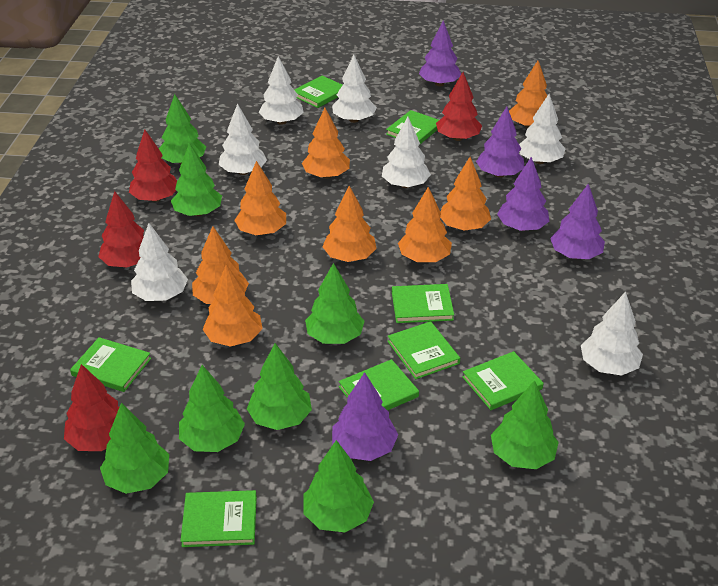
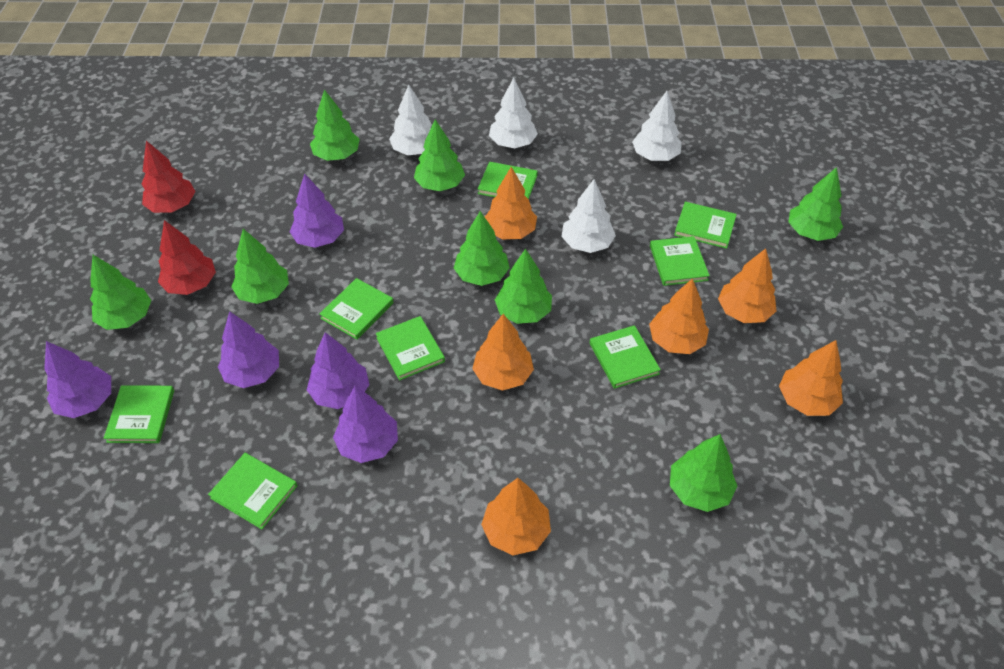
orange tree: [192,226,249,304] [202,265,263,347] [234,161,286,235] [302,108,350,179] [322,186,377,262] [398,187,452,262] [440,157,491,231] [509,61,547,128] = 8 -> [472,314,534,391] [481,478,551,555] [485,167,537,239] [649,278,709,354] [718,248,777,323] [779,340,843,416] = 6
red tree: [64,364,119,451] [98,191,144,267] [129,129,177,202] [436,72,482,141] = 4 -> [142,141,196,213] [158,220,216,295] = 2
white tree: [131,223,188,301] [219,103,267,175] [259,56,304,125] [332,55,377,123] [382,117,431,188] [519,94,565,164] [581,292,643,375] = 7 -> [389,84,432,155] [489,78,538,148] [561,179,616,253] [632,91,682,161] = 4

